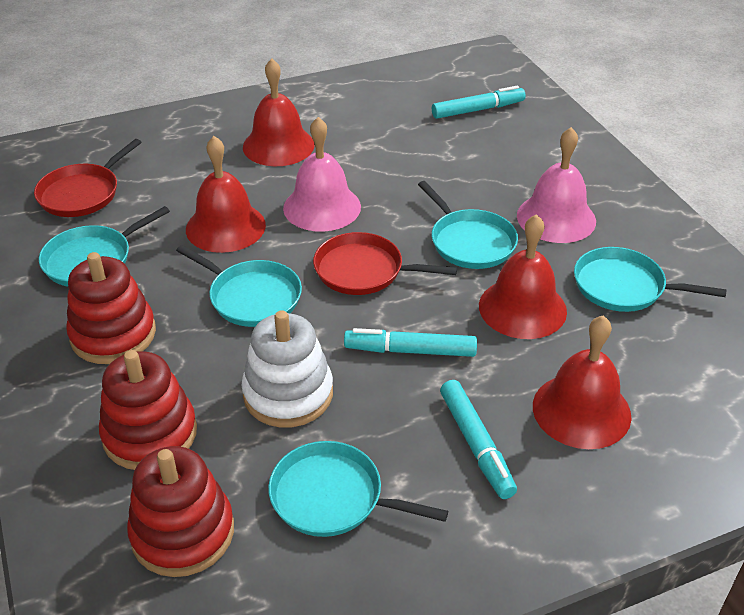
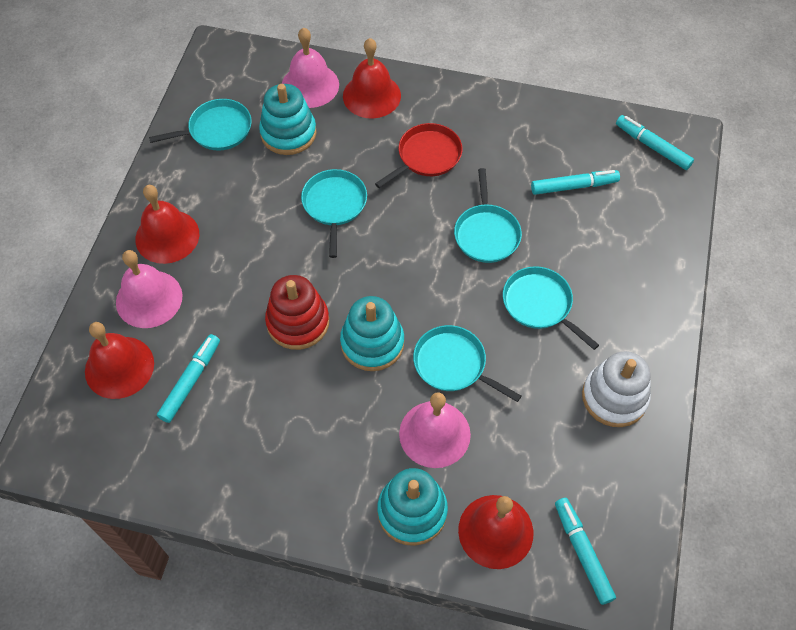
pink bell: [283,117,361,232] [517,127,596,243] = 2 -> [116,250,183,328] [282,27,339,108] [399,392,471,468] = 3
red pan: [34,139,141,217] [313,232,457,295] = 2 -> [375,123,462,188] = 1
red stacking toy: [66,252,156,364] [99,350,197,470] [127,446,234,577] = 3 -> [265,275,329,350] = 1
turquoise marker: [344,328,477,357] [432,86,526,119] [440,380,517,499] = 3 -> [157,334,220,423] [531,170,620,195] [555,498,616,605] [616,115,694,170] = 4
turquoise stacking toy: none = 0 -> [259,84,316,155] [340,296,404,371] [377,468,448,546] = 3

